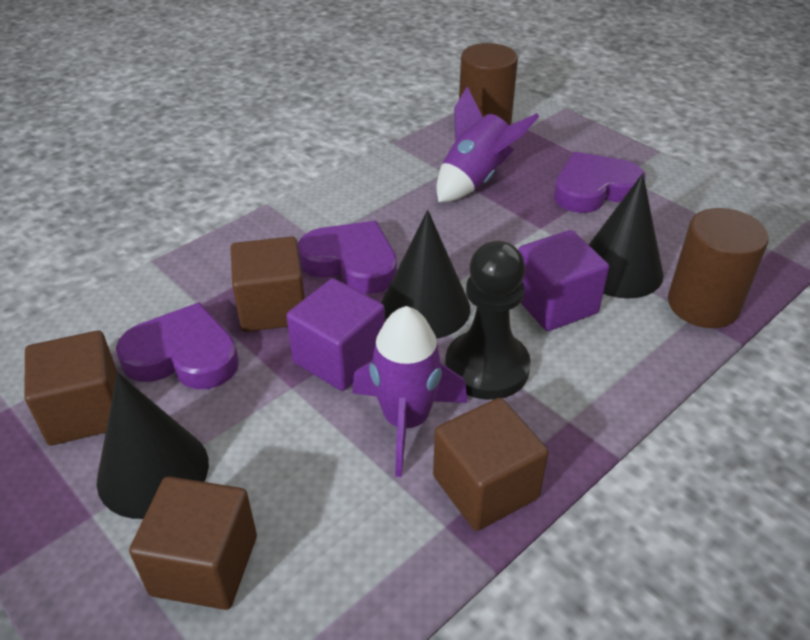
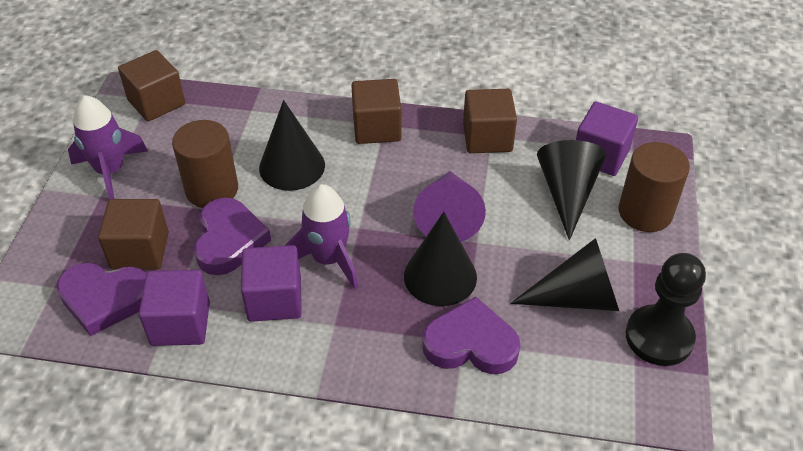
black cone: [97,373,209,519] [381,210,470,339] [589,173,664,299] = 3 -> [259,100,325,191] [404,212,477,306] [510,238,619,311] [537,140,606,241] = 4
purple cone: none = 0 -> [413,171,486,242] = 1
purple cube: [286,278,385,391] [518,230,609,331] = 2 -> [139,270,210,346] [241,245,302,322] [576,102,638,176] = 3

